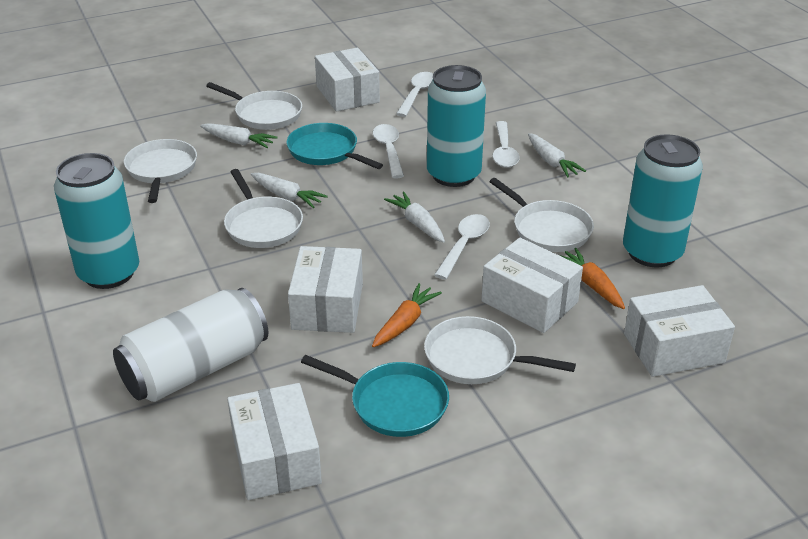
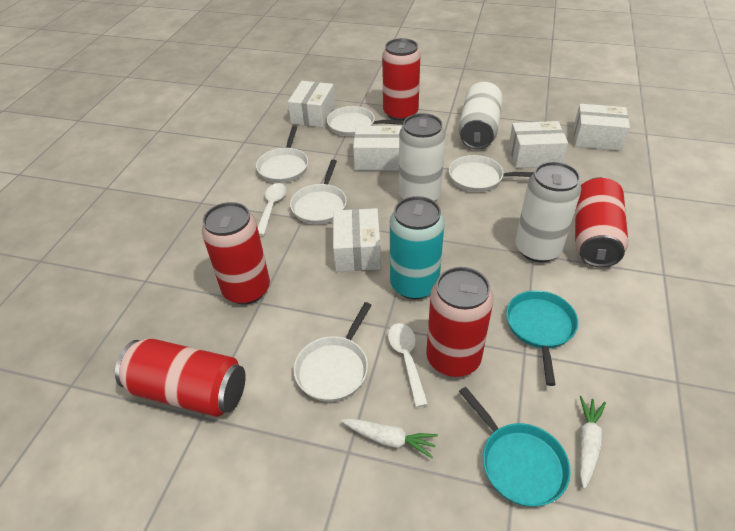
orange carrot: [372,283,442,347] [559,248,625,309] = 2 -> none = 0
red can: none = 0 -> [115,338,246,417] [202,202,270,304] [382,38,421,121] [426,267,493,377] [575,177,628,267] = 5
turquoise can: [54,153,139,289] [427,65,486,187] [623,134,703,268] = 3 -> [390,196,445,299] = 1
white can: [113,288,268,402] = 1 -> [399,113,446,201] [458,82,503,149] [515,162,581,262] = 3
white carrot: [200,123,278,148] [251,173,328,208] [384,192,445,242] [528,133,586,178] = 4 -> [341,418,438,458] [580,396,606,489] = 2
white spoon: [373,124,404,179] [396,72,433,117] [434,214,490,279] [492,121,520,168] = 4 -> [258,183,287,236] [388,323,428,407] = 2

